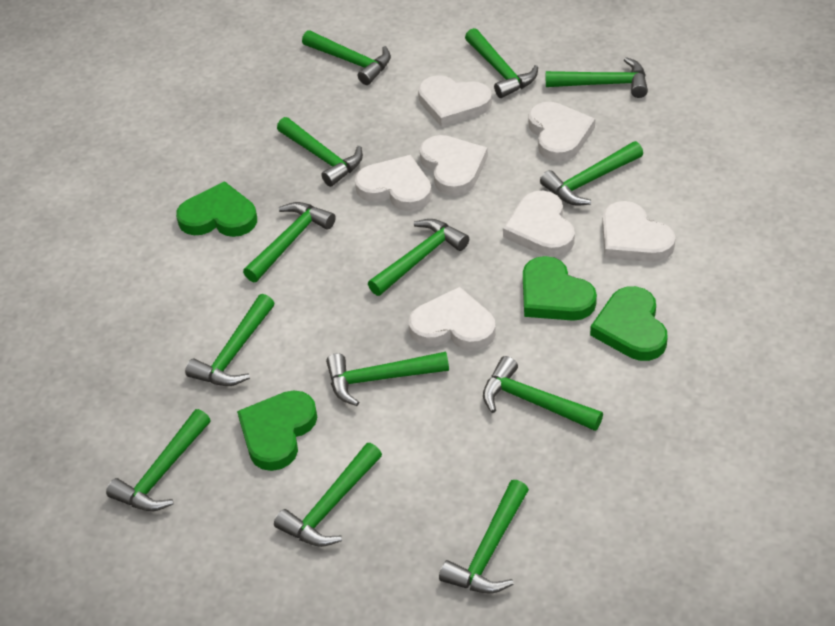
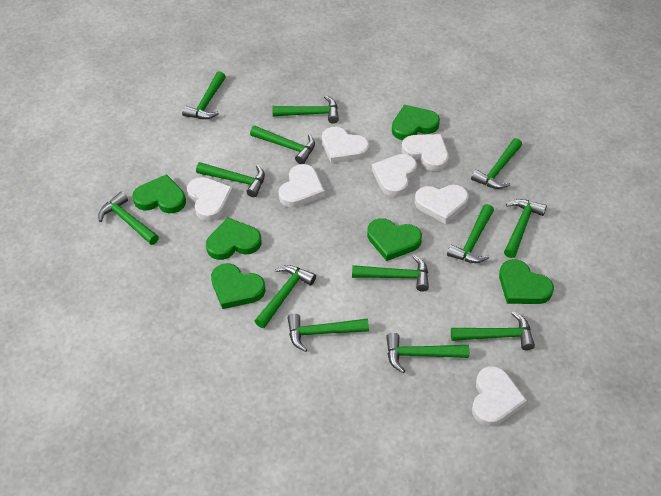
green heart: [176,181,257,237] [237,390,317,471] [523,256,597,321] [590,286,668,361] = 4 -> [132,174,186,213] [206,218,262,260] [211,263,266,309] [367,218,422,261] [392,105,440,140] [499,259,554,304] = 6

